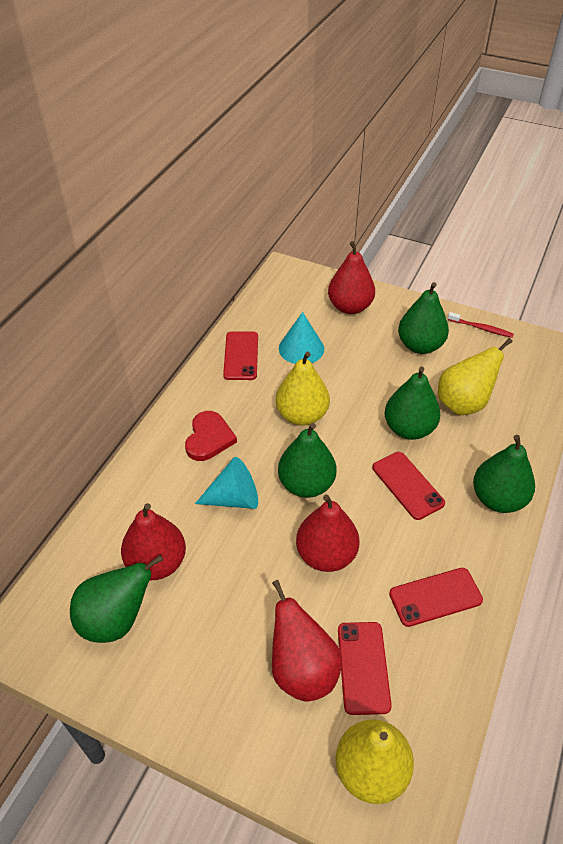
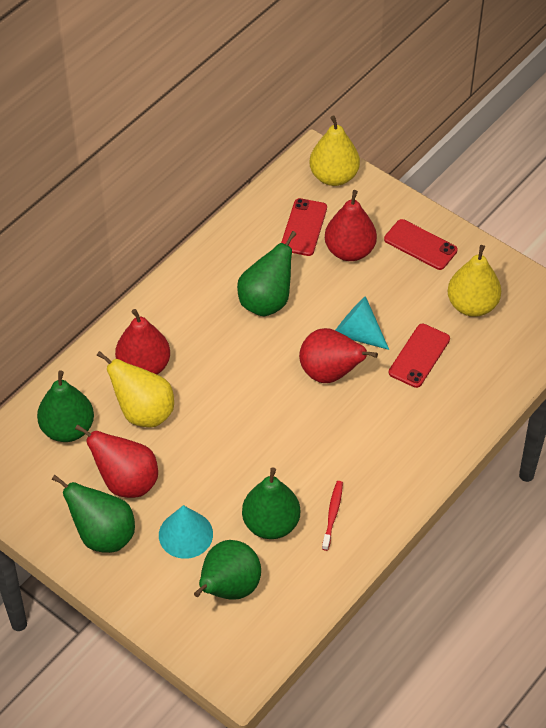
red heart: [185,411,237,461] = 1 -> none = 0
red phone: [223,331,258,380] [338,622,392,715] [372,452,445,520] [389,568,483,627] = 4 -> [281,198,327,256] [384,219,458,270] [389,324,450,388] = 3

